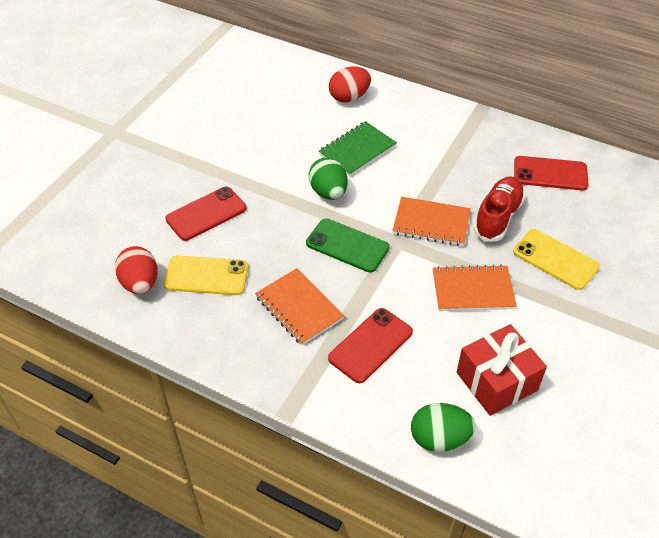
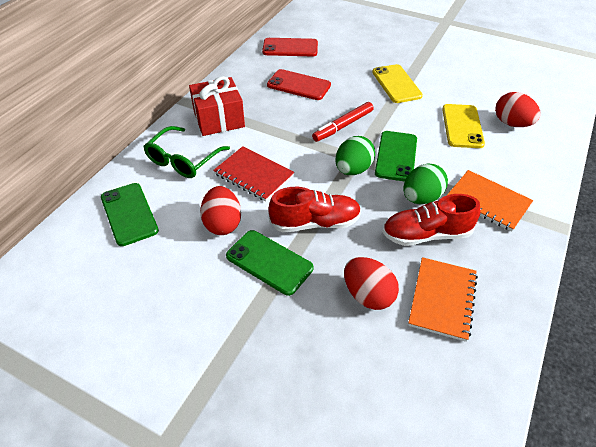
green glasses: none = 0 -> [143,126,230,178] = 1
green notebook: [319,121,397,176] = 1 -> none = 0
green phone: [306,218,390,273] = 1 -> [101,183,159,246] [226,230,314,296] [375,131,417,182] = 3
orange notebook: [255,268,344,345] [392,197,471,246] [433,264,517,311] = 3 -> [408,257,478,342] [446,170,533,232] = 2
red egg: [115,246,158,294] [329,67,371,103] = 2 -> [200,186,241,235] [344,257,399,310] [495,92,540,127] = 3
red marker: none = 0 -> [312,102,374,142] = 1
red notebook: none = 0 -> [213,146,294,201] = 1
red phone: [165,187,246,241] [328,308,413,383] [514,156,589,190] = 3 -> [262,38,318,57] [267,69,331,100] = 2
red shoe: [473,176,525,242] = 1 -> [268,187,361,232] [382,194,481,246] = 2

